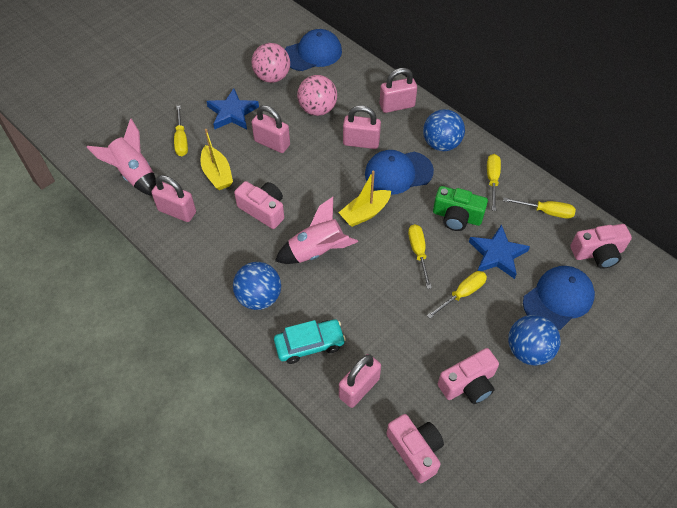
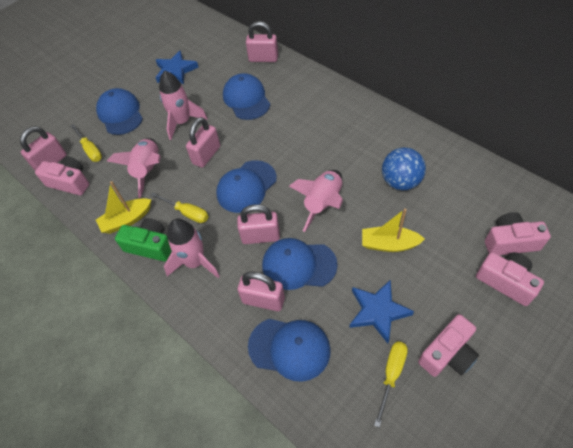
blue ball: [233,262,281,310] [423,109,465,151] [508,315,561,366] = 3 -> [382,147,426,190] = 1
blue cap: [285,29,342,71] [365,150,434,195] [523,266,595,330] = 3 -> [96,88,143,135] [216,160,277,213] [223,73,270,120] [248,319,331,382] [262,238,338,290] = 5
pink ball: [252,43,290,83] [297,75,337,116] = 2 -> none = 0
pink rocket: [87,118,156,196] [275,197,358,264] = 2 -> [107,138,161,198] [159,70,208,140] [164,219,220,278] [289,170,343,232] = 4
turquoise car: [274,319,346,364] = 1 -> none = 0
yellow screwdriver: [174,105,188,156] [408,224,432,289] [427,271,487,319] [487,154,501,211] [503,198,576,219] = 5 -> [71,124,102,162] [151,193,208,223] [374,341,408,428] = 3

